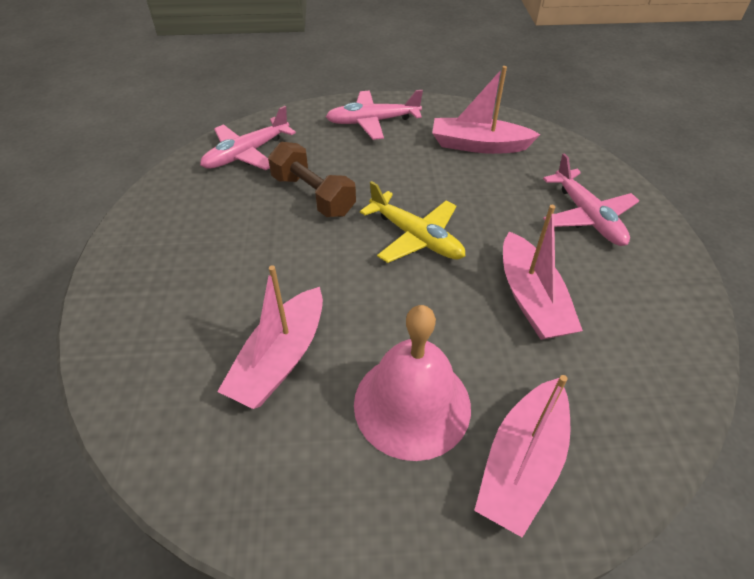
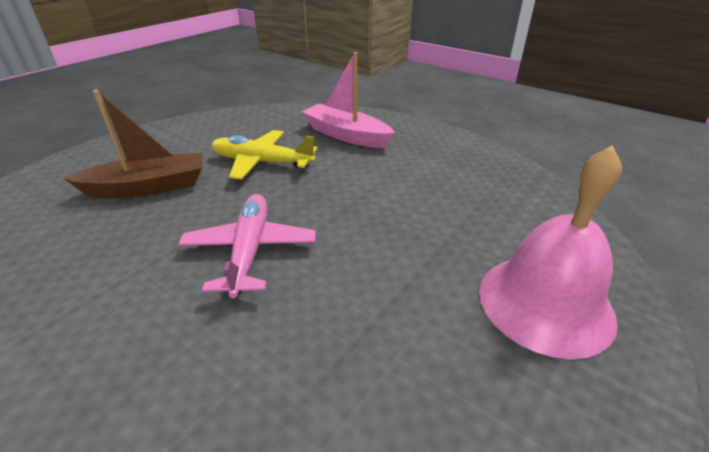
brown boat: none = 0 -> [63,90,202,198] = 1
brown dumbbell: [268,142,356,217] = 1 -> none = 0
pink boat: [217,265,323,409] [432,66,541,154] [474,375,571,537] [503,205,583,340] = 4 -> [302,52,395,148] = 1
pink plane: [200,106,296,170] [326,90,423,140] [543,153,639,246] = 3 -> [178,194,316,298] = 1

